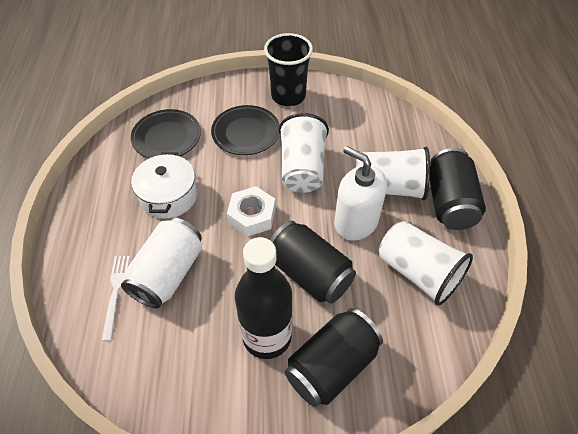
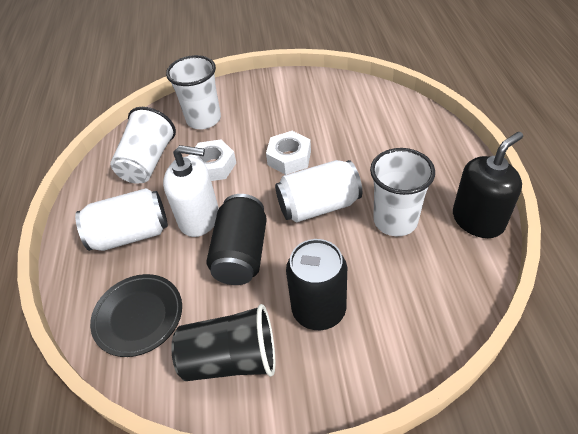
black bottle: [235,237,293,359] = 1 -> none = 0
black can: [270,221,356,304] [285,308,383,407] [430,148,486,230] = 3 -> [206,194,267,285] [286,239,347,330] = 2
black plate: [131,109,201,158] [211,105,280,155] = 2 -> [90,274,182,357] = 1
black soap dispenser: none = 0 -> [453,132,523,238] = 1
white can: [121,217,202,309] = 1 -> [75,188,168,251] [275,160,362,223] = 2
white fork: [102,256,130,341] = 1 -> none = 0
white nut: [227,186,276,237] = 1 -> [189,140,236,181] [266,131,311,175] = 2
white pot: [131,152,197,219] = 1 -> none = 0

